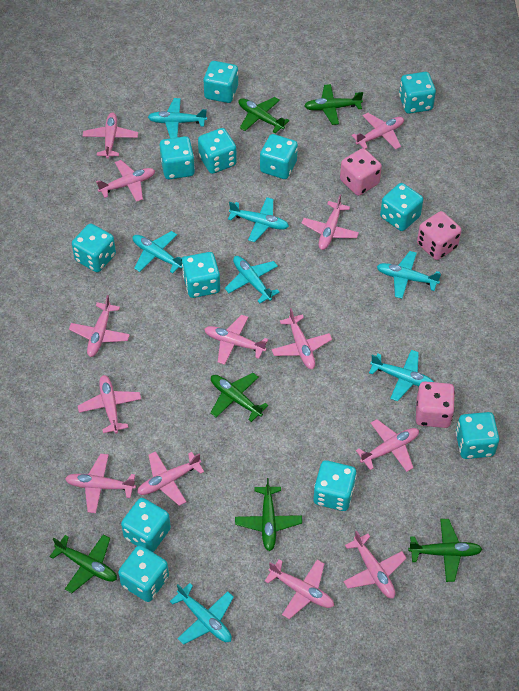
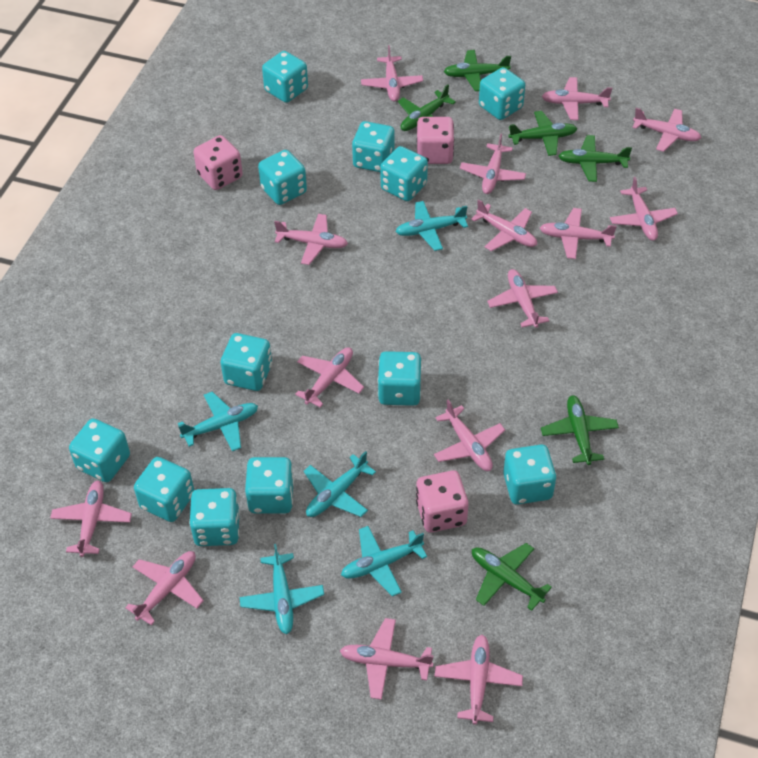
pink plane: [65,454,136,513] [69,295,130,357] [78,375,141,434] [83,113,138,159] [96,160,155,202] [137,451,204,506] [204,315,268,365] [265,559,334,619] [272,308,332,369] [302,194,359,250] [343,530,406,598] [351,113,404,150] [356,419,419,472] = 13 -> [50,480,132,557] [125,551,204,625] [274,214,348,265] [295,347,364,408] [340,618,434,700] [361,45,423,101] [434,399,505,471] [434,635,523,725] [460,134,526,194] [471,199,537,251] [487,269,558,328] [540,208,617,259] [542,77,612,120] [610,177,678,241] [632,108,701,152] = 15
turquoise plane: [133,231,186,273] [148,98,207,138] [170,583,234,645] [225,256,280,303] [228,197,289,242] [369,350,434,401] [377,251,441,299] = 7 -> [178,392,258,451] [240,544,324,634] [304,451,376,517] [341,526,427,596] [395,201,468,251] = 5

